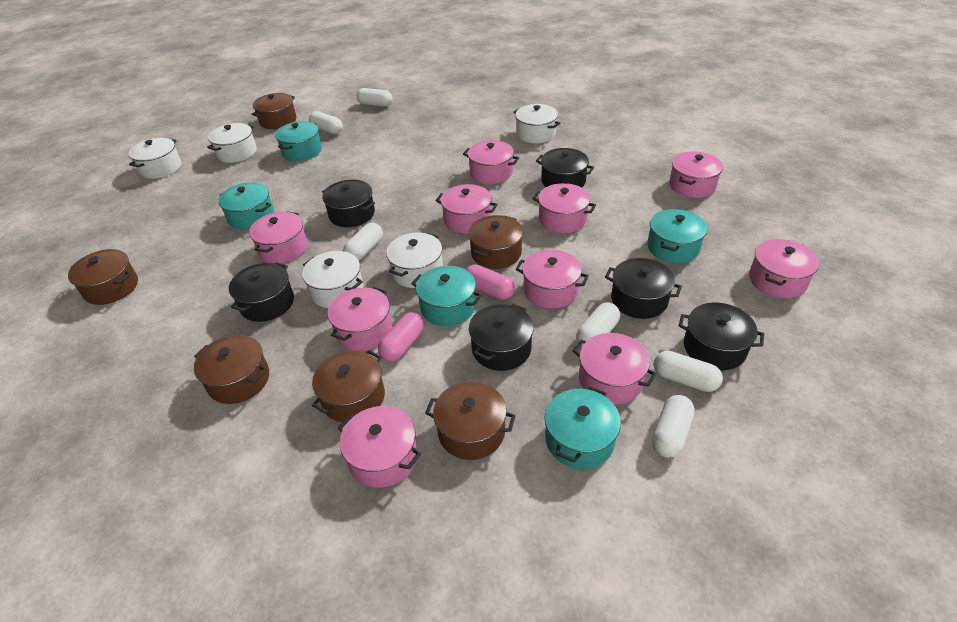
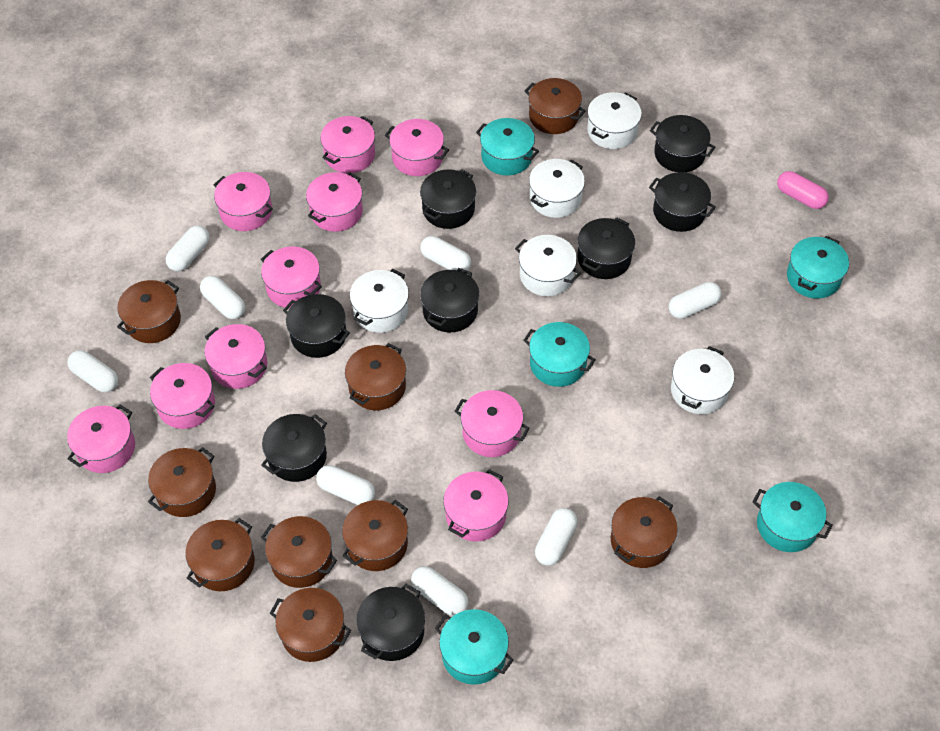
black pot: [229,262,294,322] [322,180,375,227] [469,304,534,371] [536,148,594,187] [605,258,682,319] [679,302,764,370] = 6 -> [261,414,327,482] [283,294,350,358] [356,584,425,661] [420,169,476,229] [420,268,479,332] [577,217,635,279] [649,172,716,232] [650,115,715,172] = 8
brown pot: [68,249,138,305] [194,335,269,404] [252,93,296,129] [312,350,385,423] [425,381,516,460] [468,215,523,269] = 6 -> [117,280,181,343] [148,447,216,517] [185,518,255,591] [261,516,337,588] [270,588,351,662] [342,500,408,571] [345,343,406,410] [525,78,586,134] [611,496,678,568] = 9
pink capsule: [378,312,424,362] [466,264,515,300] = 2 -> [777,171,829,209] = 1
white capsule: [309,111,343,134] [343,223,383,261] [357,88,393,107] [576,302,620,347] [652,395,695,458] [654,351,723,392] = 6 -> [67,350,118,393] [166,225,210,271] [200,276,245,319] [316,465,375,505] [411,566,469,616] [420,236,471,271] [535,508,577,566] [669,282,722,319] = 8

